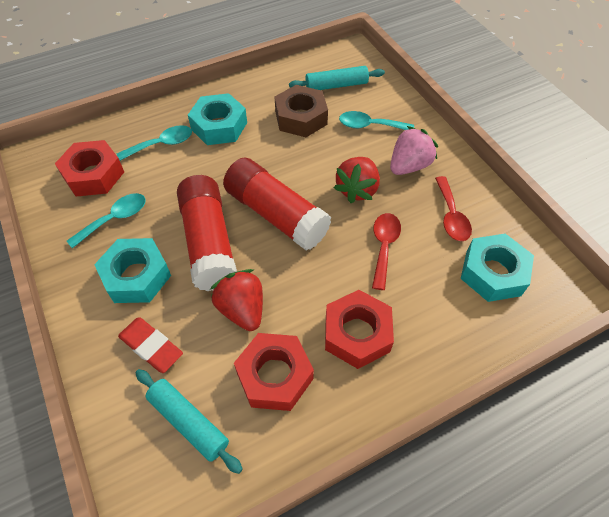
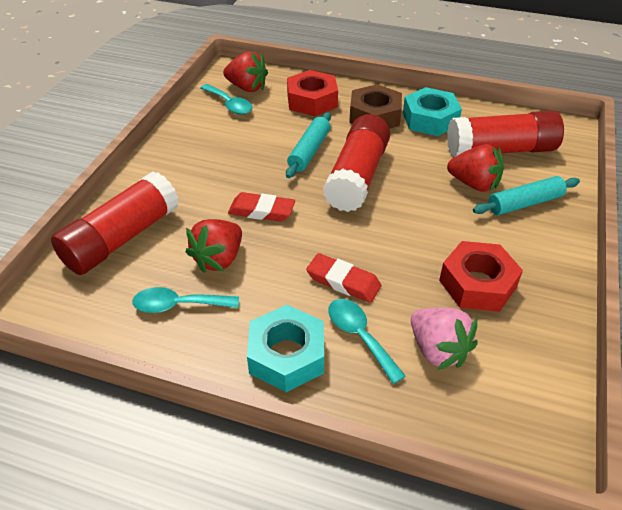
red eraser: [118,318,183,373] = 1 -> [228,192,295,222] [306,253,382,303] = 2
red glue stick: [177,175,237,291] [223,157,331,250] = 2 -> [51,171,179,275] [323,114,390,212] [447,111,564,157] = 3
red nut: [55,140,124,197] [234,333,314,411] [325,290,394,369] = 3 -> [287,70,338,116] [439,241,523,312] = 2
red spoon: [372,213,401,290] [435,176,472,241] = 2 -> none = 0
red strawberry: [210,269,263,331] [334,157,380,203] = 2 -> [186,219,242,273] [223,52,268,92] [447,144,504,192] = 3
turquoise nut: [94,238,171,303] [188,93,247,145] [461,233,534,302] = 3 -> [247,305,324,392] [403,87,462,136] = 2

